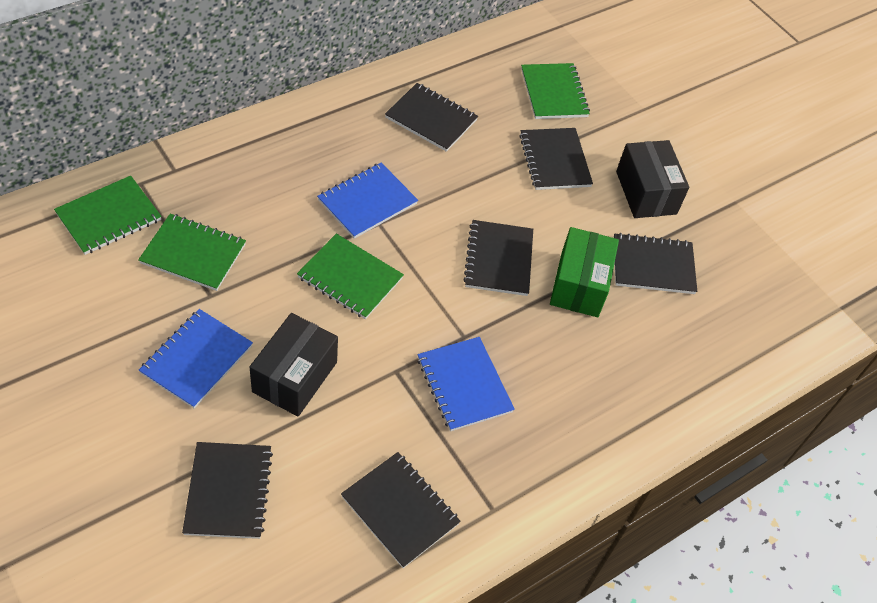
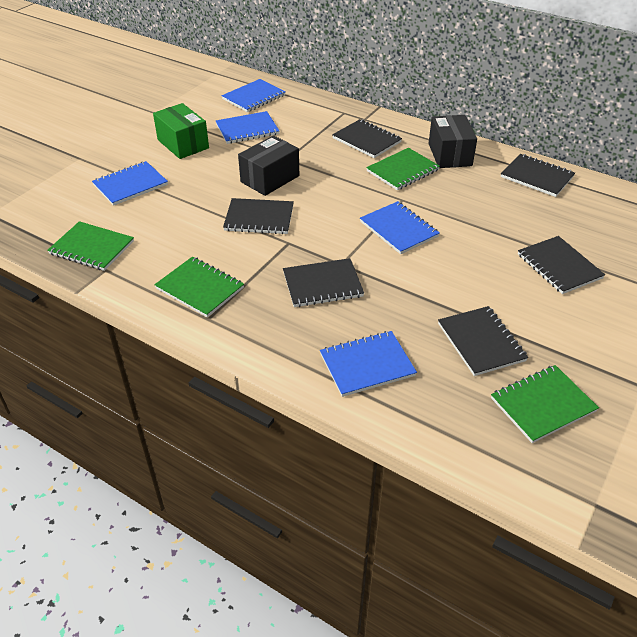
blue notebook: [139,309,253,409] [317,163,418,239] [418,337,515,431] = 3 -> [92,161,168,206] [216,111,280,144] [222,79,286,112] [320,331,417,397] [360,201,440,254] = 5

